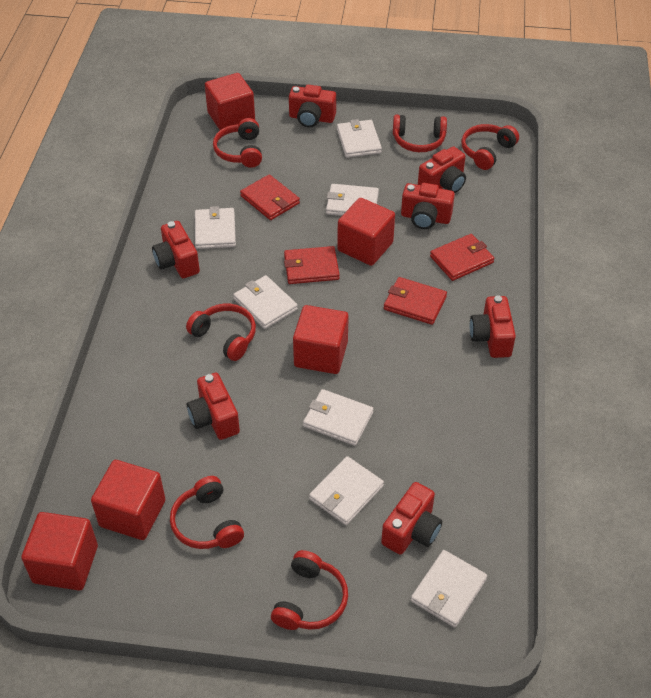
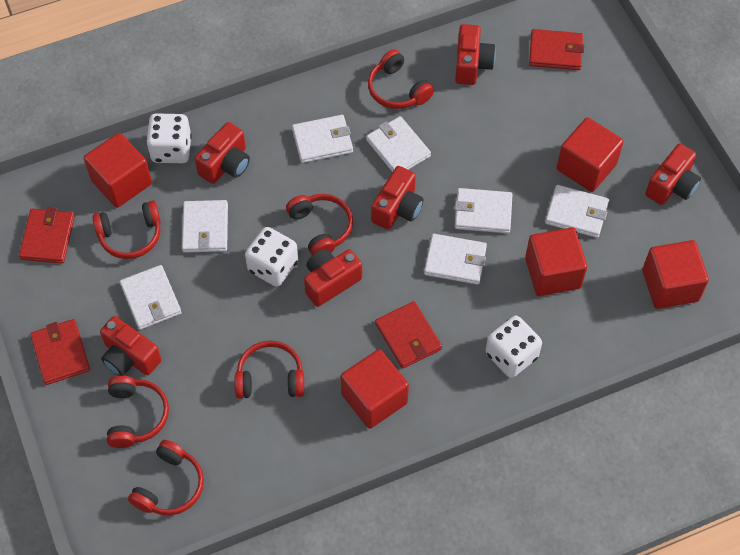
red camera: [152,221,200,278] [187,373,240,440] [289,85,336,128] [381,482,442,555] [401,183,455,229] [418,146,466,193] [470,295,516,358] = 7 -> [100,316,161,376] [195,122,250,184] [304,249,362,307] [371,166,423,230] [455,24,496,85] [645,143,701,205] = 6
white dice: none = 0 -> [146,113,192,163] [245,227,298,287] [486,316,542,378] = 3

